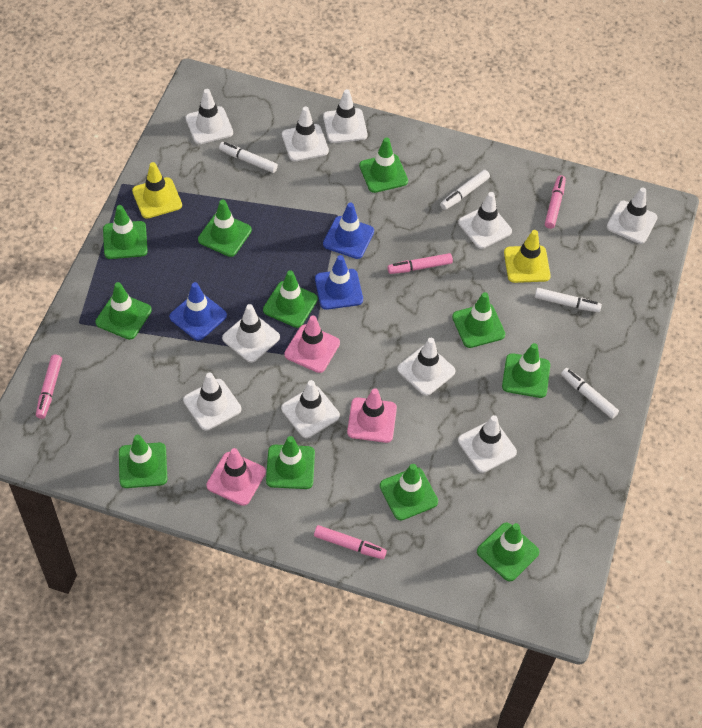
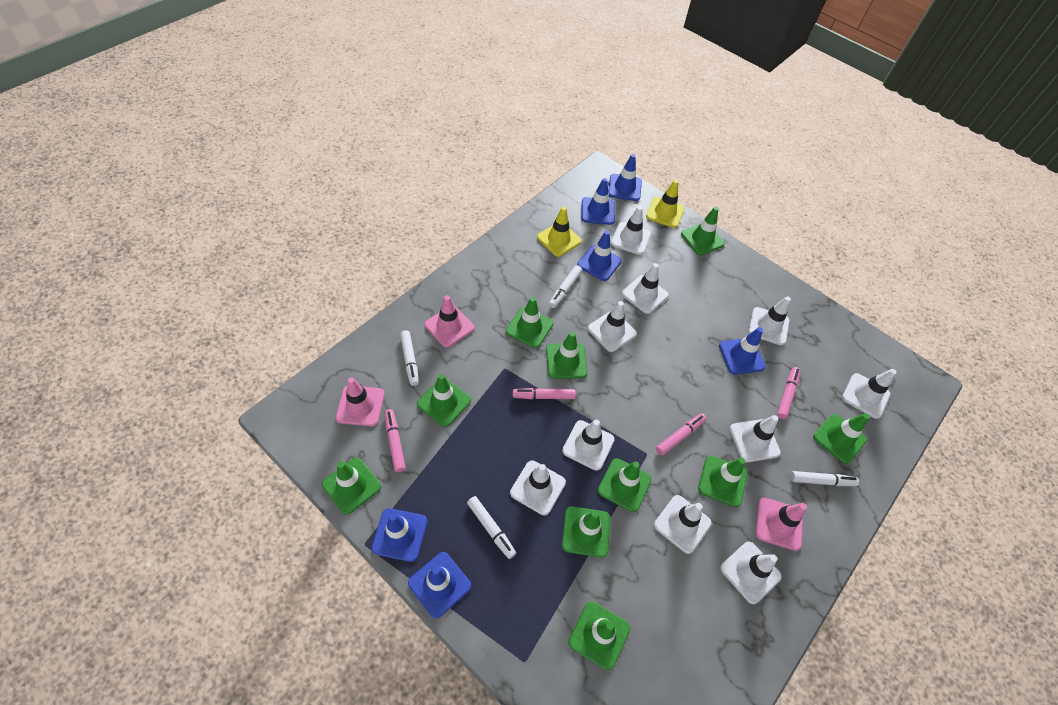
blue traffic cone: [169,282,227,341] [315,255,363,310] [323,203,374,259] = 3 -> [371,508,428,562] [408,552,471,618] [577,231,622,281] [581,178,615,225] [608,154,642,201] [719,327,766,375] = 6
green traffic cone: [95,282,152,340] [103,205,148,259] [119,434,167,488] [198,200,252,257] [263,270,318,328] [266,436,315,489] [359,137,408,193] [380,464,438,520] [452,292,505,348] [477,522,540,581] [502,343,550,398] = 11 -> [322,457,381,515] [417,374,471,427] [506,297,554,348] [546,332,588,379] [562,506,611,558] [568,601,630,670] [598,458,652,512] [681,207,725,255] [698,456,748,507] [813,413,870,464] = 10

